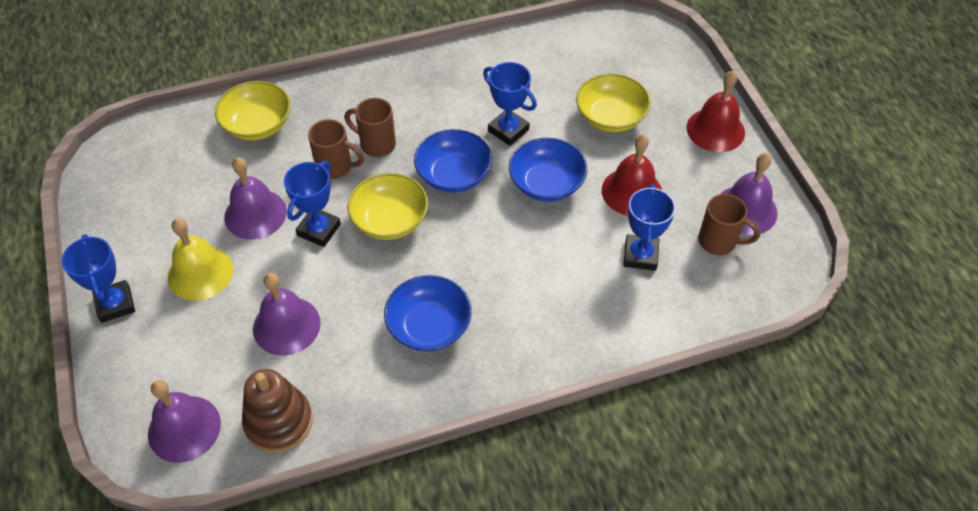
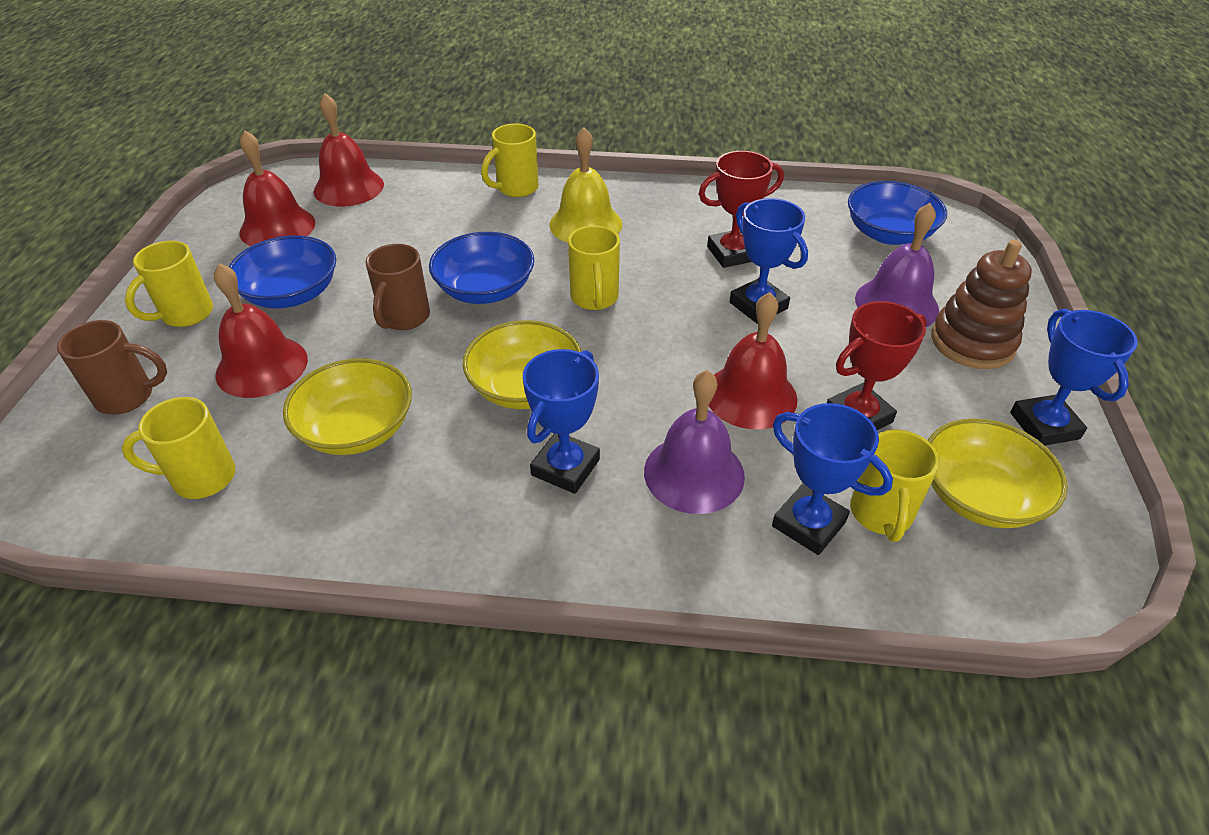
brown mug: [308,119,364,179] [345,98,396,157] [698,194,760,255] = 3 -> [57,320,167,414] [365,244,430,330] = 2
purple bell: [148,380,221,463] [224,157,287,239] [253,273,321,355] [721,153,778,235] = 4 -> [644,370,745,514] [855,203,939,327] = 2
red bell: [602,134,662,216] [687,71,745,152] = 2 -> [214,263,308,398] [239,130,315,246] [313,93,384,207] [709,292,798,429] = 4
red trophy: none = 0 -> [699,151,784,268] [827,301,927,430] = 2
yellow mug: none = 0 -> [122,397,236,499] [125,241,213,327] [481,123,539,197] [568,225,620,310] [850,430,940,542] = 5

